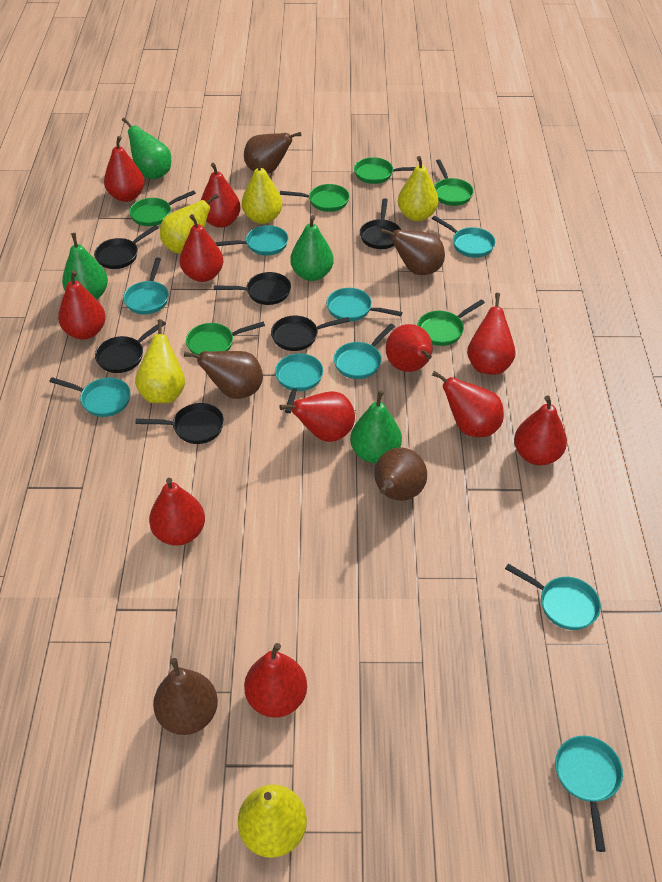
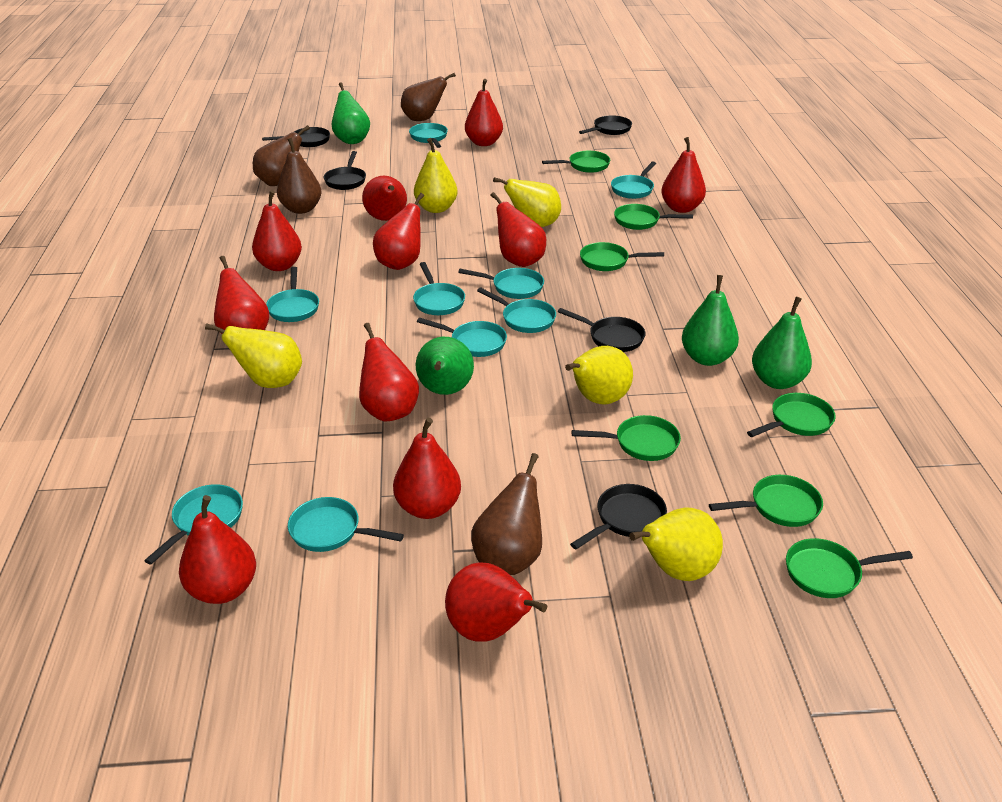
black pan: [94,225,159,269] [95,321,166,373] [135,403,224,444] [214,272,291,305] [271,316,350,351] [360,198,401,249] = 6 -> [262,127,330,147] [324,151,366,190] [558,308,645,352] [570,484,667,550] [579,115,632,135] = 5
brown pear: [153,658,218,735] [184,351,263,399] [244,132,301,174] [374,447,427,501] [380,228,445,275] = 5 -> [253,125,310,186] [277,138,321,214] [401,73,456,121] [471,453,542,575] = 4
green pan: [129,190,196,226] [186,322,265,355] [280,184,350,212] [354,157,415,184] [417,299,485,346] [434,159,474,206] = 6 -> [542,151,610,173] [572,415,681,461] [580,242,664,271] [614,204,693,230] [709,475,823,527] [747,393,836,437] [786,538,913,598] = 7

